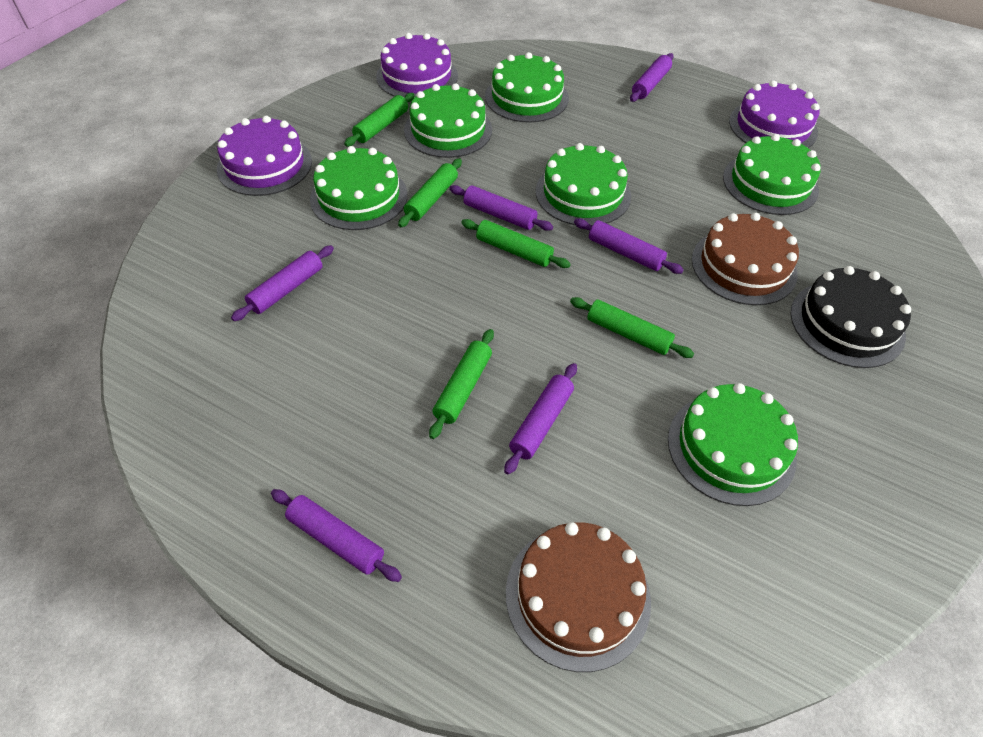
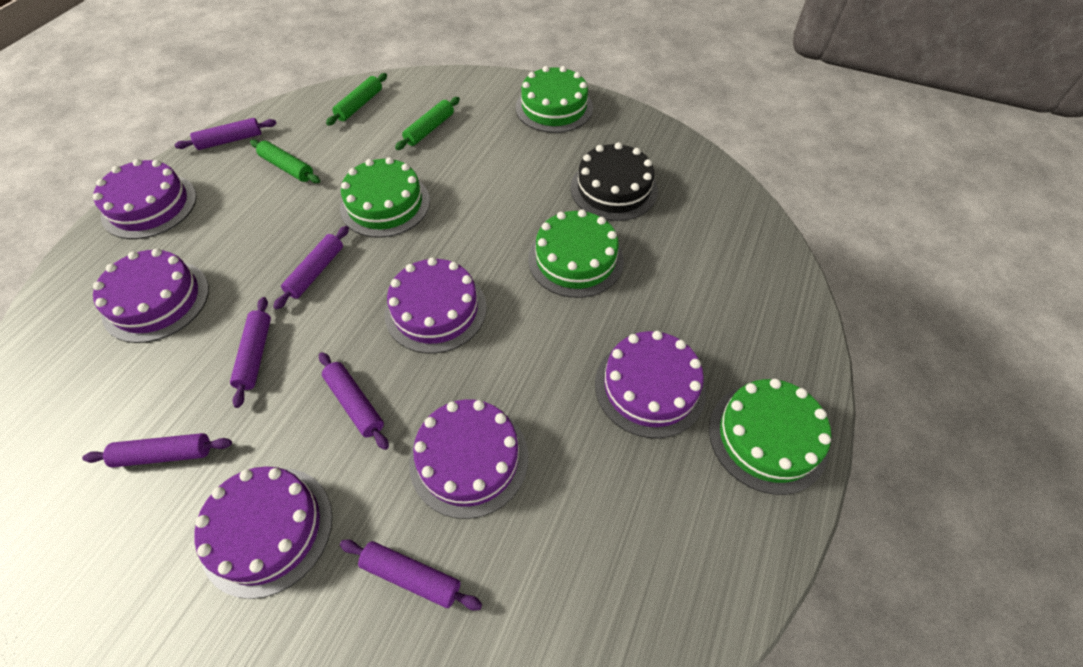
brown cake: [506,522,651,672] [692,213,799,305] = 2 -> none = 0
green cake: [310,146,408,230] [404,83,492,158] [485,52,569,123] [536,143,631,226] [668,383,798,506] [723,134,821,215] = 6 -> [340,157,430,238] [516,66,593,133] [528,210,624,298] [709,379,831,495] = 4
green rolling pin: [344,93,415,147] [398,158,462,227] [429,329,494,439] [461,219,571,268] [570,297,694,358] = 5 -> [250,140,320,183] [326,73,387,126] [395,97,460,150] = 3
purple cake: [217,116,312,196] [376,33,458,97] [729,80,820,148] = 3 -> [93,159,197,239] [93,249,209,343] [194,466,332,599] [384,257,487,353] [409,399,529,519] [595,331,706,438] = 6

